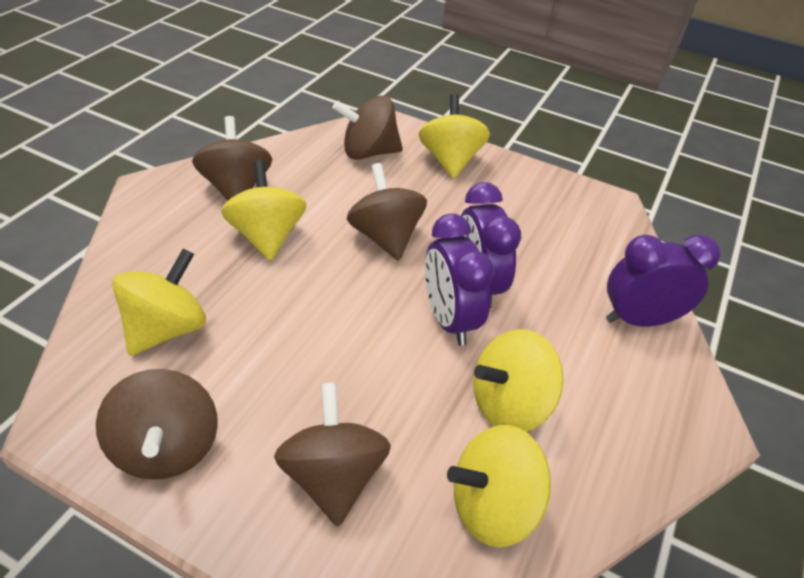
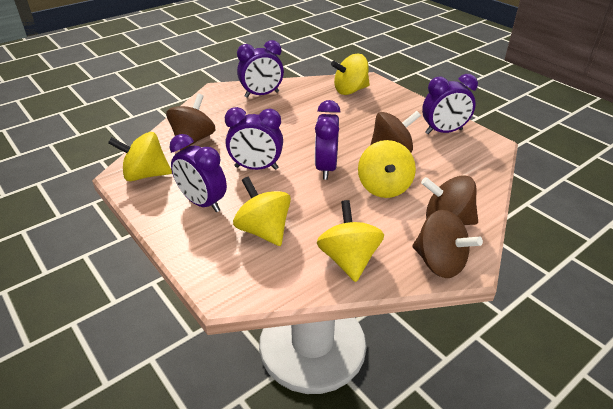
brown spinning top: [96,369,218,480] [192,116,272,201] [274,383,391,526] [333,95,403,160] [347,163,427,261] = 5 -> [166,94,216,151] [370,111,421,153] [412,210,483,278] [421,175,478,225] = 4
purple clock: [425,214,495,346] [461,182,521,308] [606,234,721,327] = 3 -> [169,134,227,212] [225,107,283,170] [237,40,284,98] [315,100,340,180] [422,74,478,134] = 5

